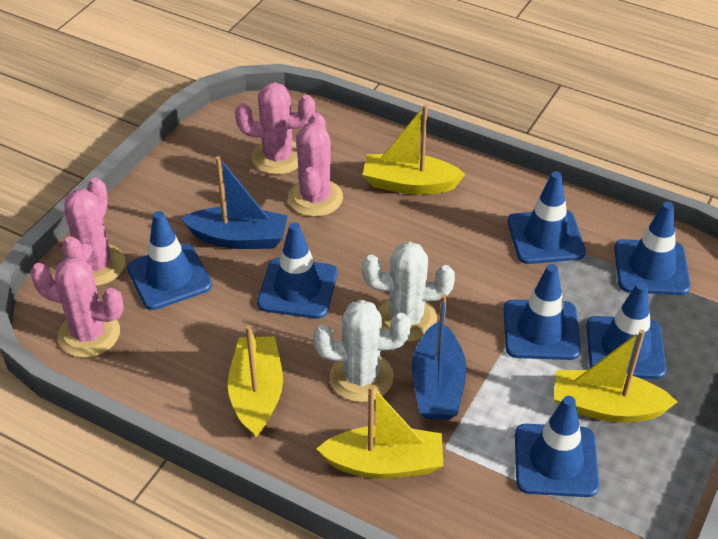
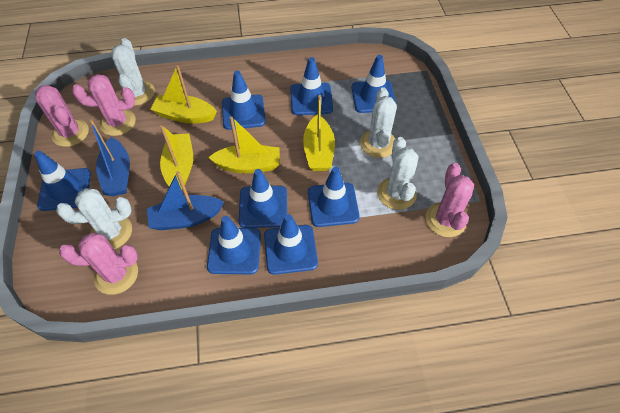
blue traffic cone: [127,211,212,310] [257,222,338,319] [504,264,581,360] [508,171,586,264] [515,396,599,497] [586,282,666,379] [614,202,691,295] = 7 -> [34,151,91,211] [207,216,261,274] [222,71,266,130] [239,169,287,228] [264,214,318,275] [290,57,333,115] [308,167,360,227] [352,55,396,113] = 8
white cactus: [313,300,411,402] [362,241,455,342] = 2 -> [57,188,132,249] [111,38,155,106] [360,87,397,158] [377,137,418,210] = 4

